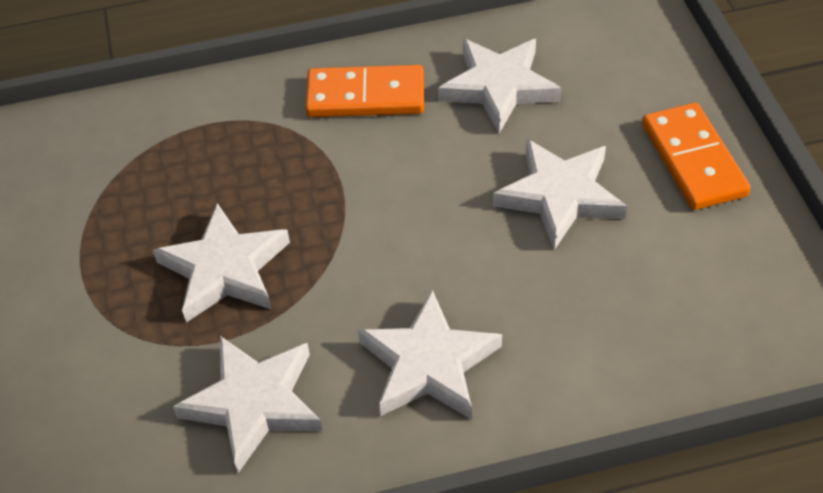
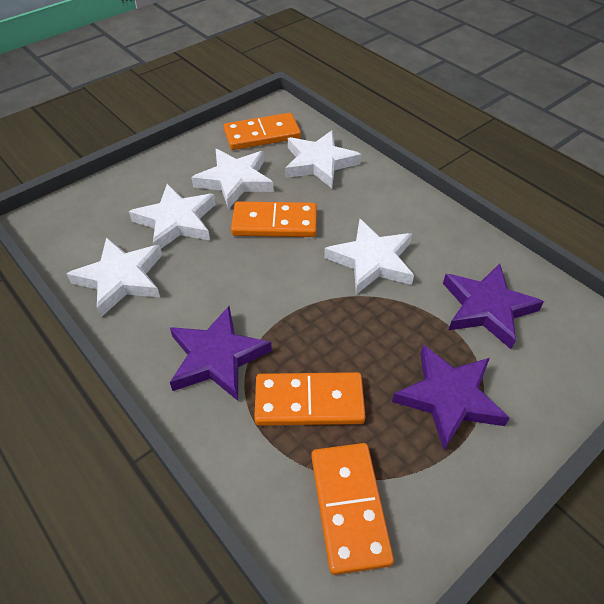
orange domino: [305,65,424,117] [642,102,750,210] = 2 -> [224,113,301,150] [231,201,317,237] [254,372,366,426] [311,443,394,575] = 4
purple star: none = 0 -> [170,306,272,401] [392,345,510,450] [443,263,544,349] = 3

